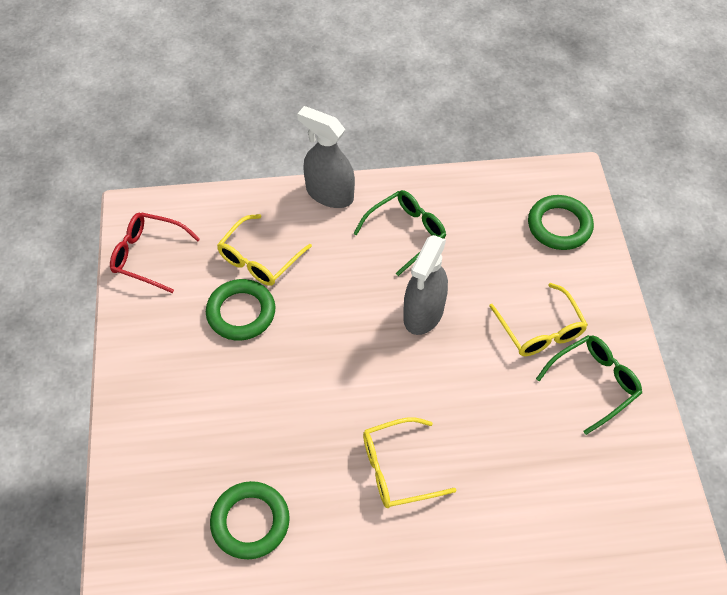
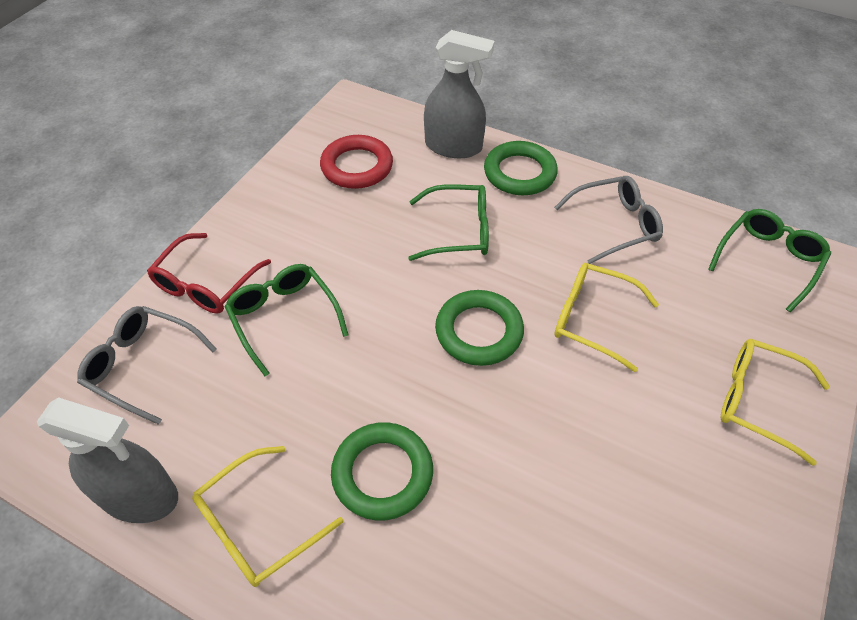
green glasses: [353,190,446,276] [536,335,642,435] = 2 -> [225,264,349,376] [408,184,489,261] [708,209,831,312] = 3
grey glasses: none = 0 -> [77,306,217,425] [554,176,663,264] = 2
red ring: none = 0 -> [320,135,393,189] = 1

